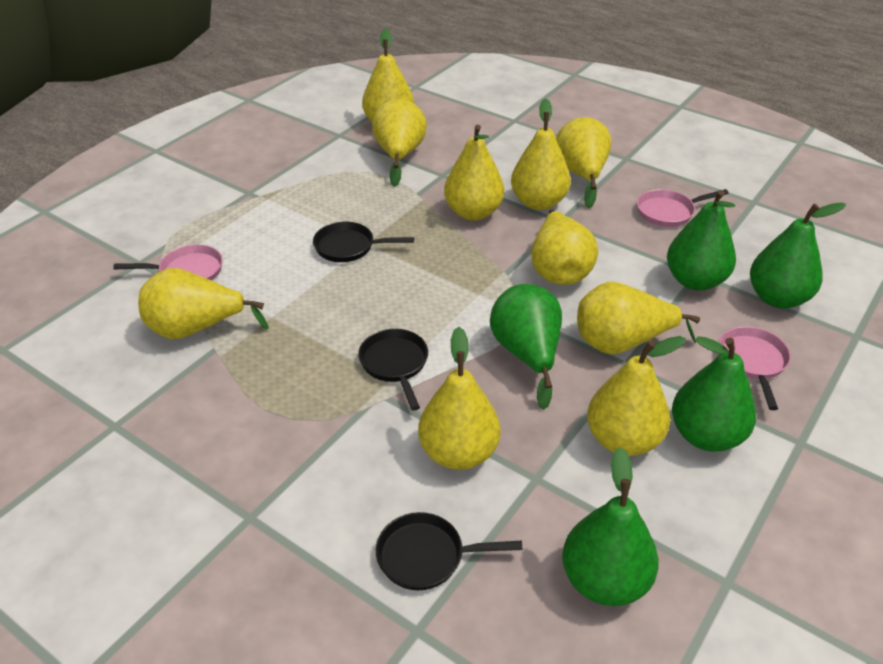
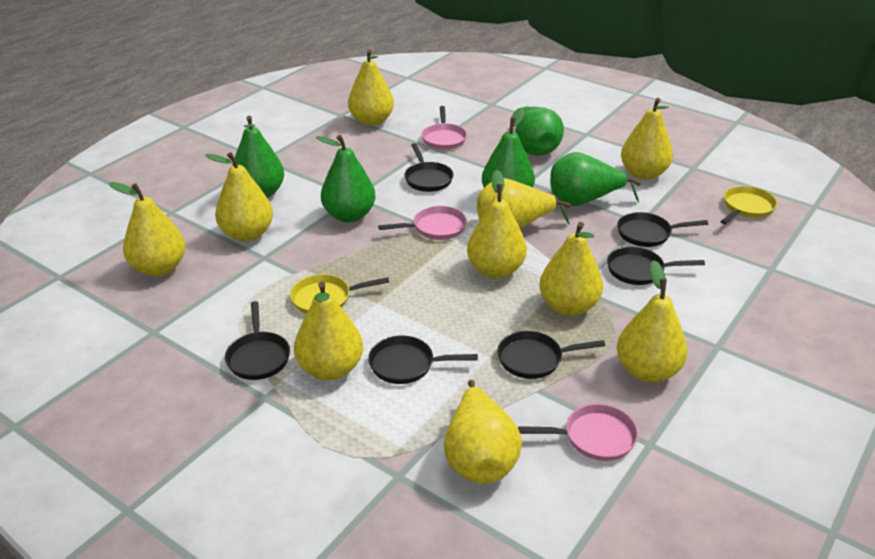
black pan: [313,222,414,262] [358,329,428,411] [376,512,523,590] = 3 -> [225,301,290,380] [368,336,478,384] [405,143,453,192] [497,331,605,379] [607,247,705,285] [617,212,708,247] = 6
yellow pan: none = 0 -> [290,274,389,314] [720,186,777,224] = 2

